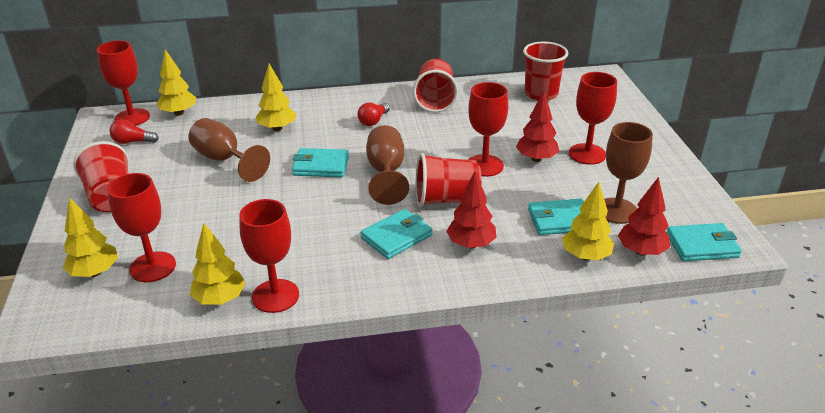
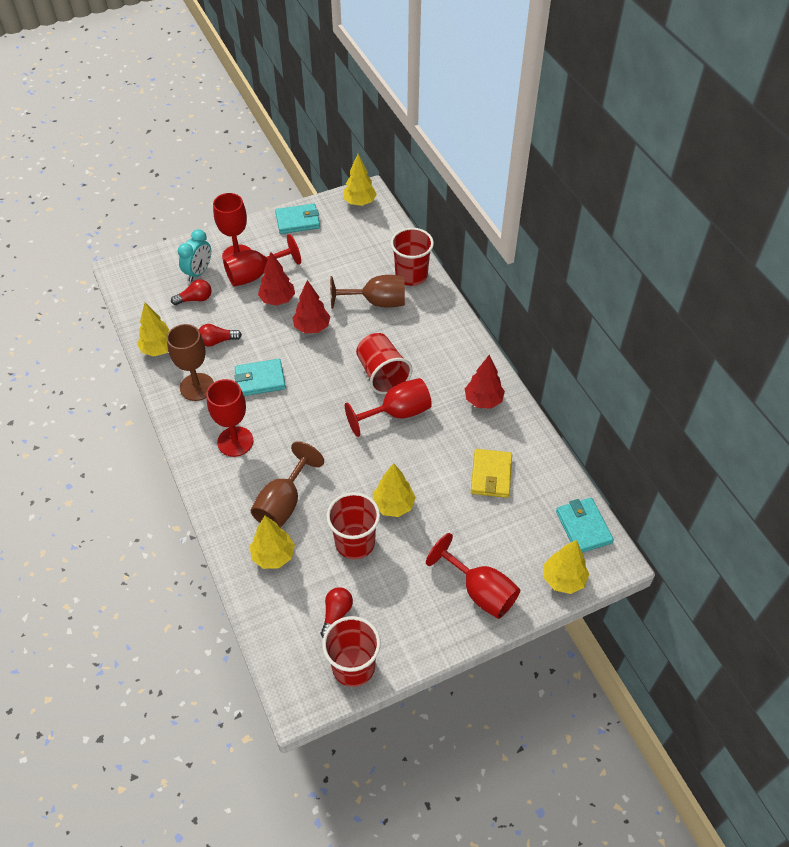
red light bulb: [109,119,159,144] [358,102,390,126] = 2 -> [171,279,211,305] [199,324,242,346] [321,587,353,638] = 3
turquoise clock: none = 0 -> [178,229,211,281] = 1
turquoise wallet: [292,148,349,177] [361,209,432,259] [528,199,584,235] [666,223,742,261] = 4 -> [234,359,286,396] [275,204,320,234] [556,498,614,553] = 3
yellow wallet: none = 0 -> [471,449,512,498] = 1

